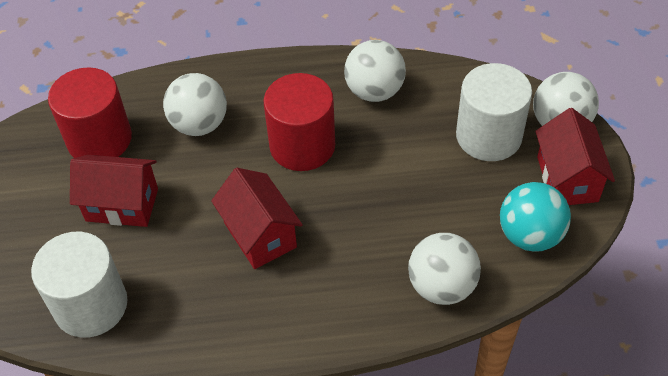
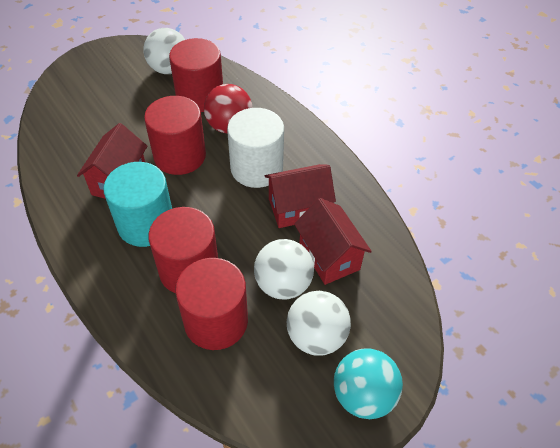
red ball: none = 0 -> [204,84,252,134] = 1
red cylinder: [48,67,132,158] [264,73,335,171] = 2 -> [144,96,206,175] [148,207,218,294] [169,38,223,112] [175,258,248,350] = 4
turquoise cylinder: none = 0 -> [103,162,172,247] = 1
white ball: [163,73,227,136] [344,40,406,102] [408,233,481,305] [533,72,599,126] = 4 -> [143,28,185,74] [254,239,314,299] [287,291,351,356] = 3
white cylinder: [31,232,128,338] [456,63,532,161] = 2 -> [227,108,284,188] = 1

